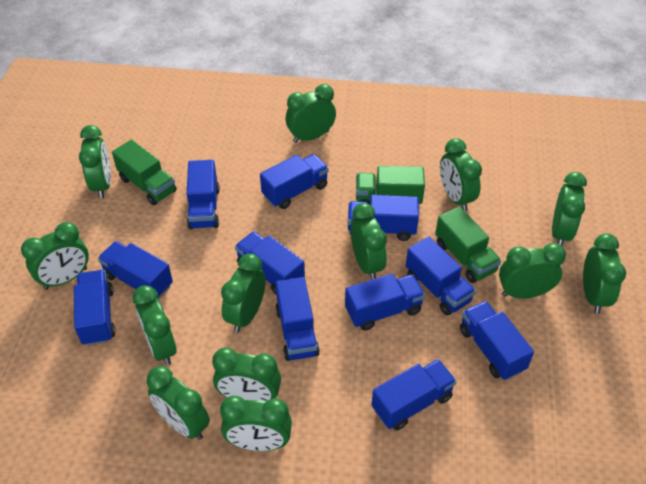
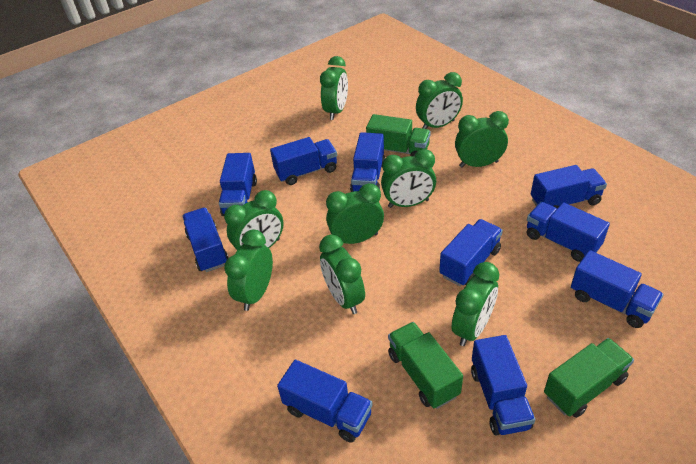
blue truck: [74,270,116,346] [98,241,173,300] [187,160,220,229] [235,231,305,294] [260,154,329,209] [276,277,320,361] [345,274,425,331] [348,195,419,241] [372,359,457,430] [406,237,476,315] [460,301,534,380] = 11 -> [182,208,229,272] [219,153,257,216] [270,137,337,185] [277,360,372,443] [350,132,385,192] [439,219,503,286] [471,335,535,436] [527,202,610,262] [531,165,607,208] [571,250,664,328] = 10
green clock: [21,222,89,289] [79,125,111,199] [133,285,177,366] [147,366,210,440] [212,348,281,402] [220,396,292,451] [221,253,266,333] [286,84,336,143] [350,203,387,280] [440,138,482,211] [499,243,566,299] [552,172,587,246] [583,233,626,314] = 13 -> [224,190,284,250] [224,230,273,311] [319,234,365,314] [320,56,348,120] [326,183,384,244] [381,149,436,208] [416,72,463,129] [452,262,499,346] [455,111,509,167] = 9

